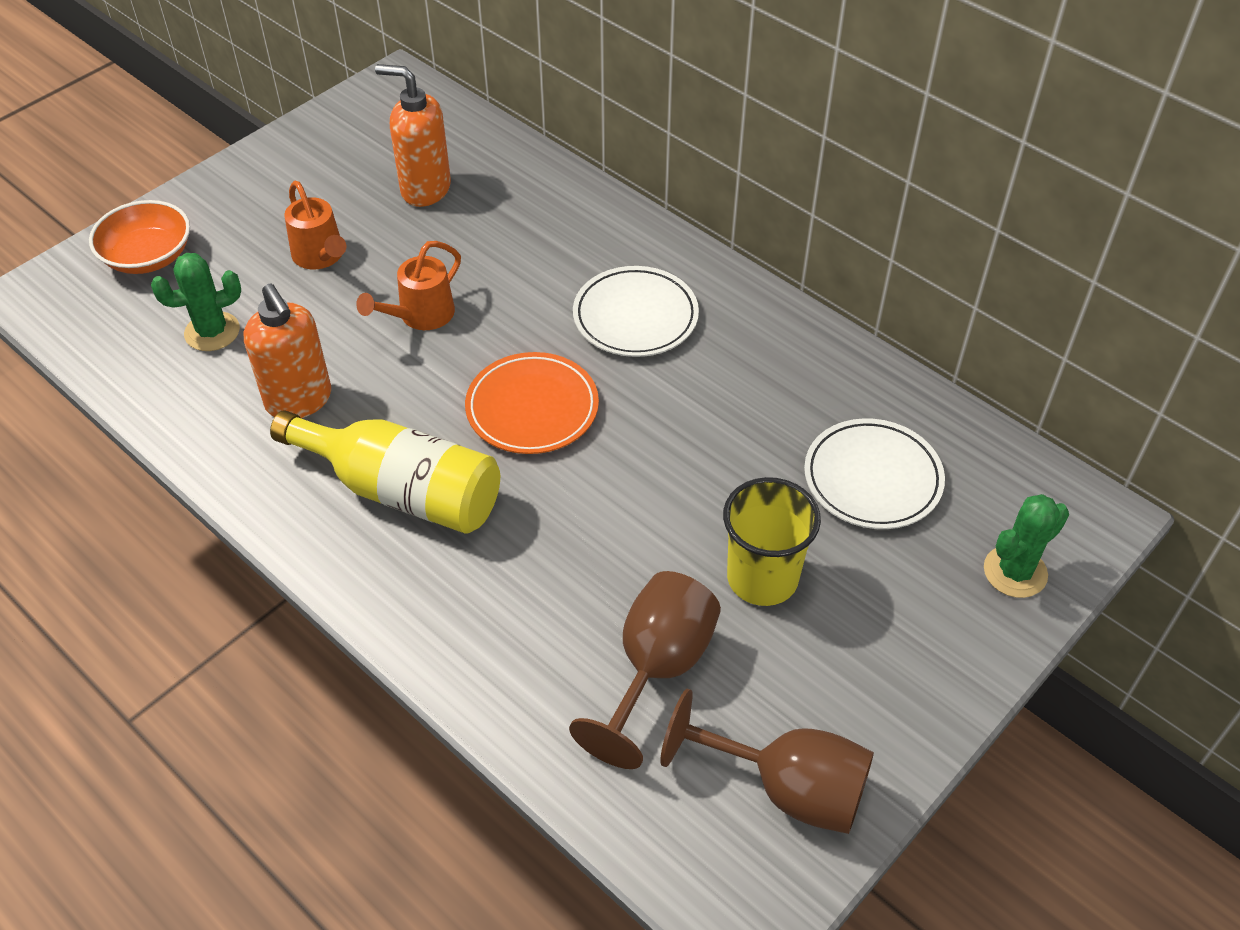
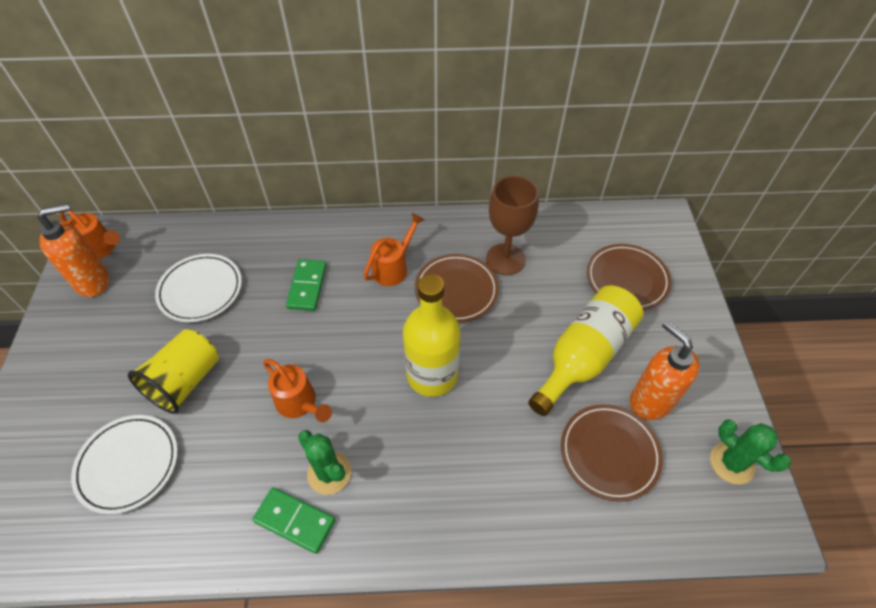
brown goblet: [569,571,721,769] [660,689,874,834] = 2 -> [486,176,539,275] = 1
brown plate: none = 0 -> [415,254,499,322] [561,404,663,502] [587,244,671,310] = 3
green domino: none = 0 -> [252,487,335,554] [286,259,327,311] = 2
orange bowl: [89,200,190,274] = 1 -> none = 0
orange plate: [465,352,599,454] = 1 -> none = 0
orange watering can: [284,181,346,269] [356,241,461,330] = 2 -> [60,211,120,259] [263,359,332,422] [363,213,424,286] = 3
yellow bottle: [270,411,500,534] = 1 -> [403,274,461,397] [528,285,643,416] = 2

